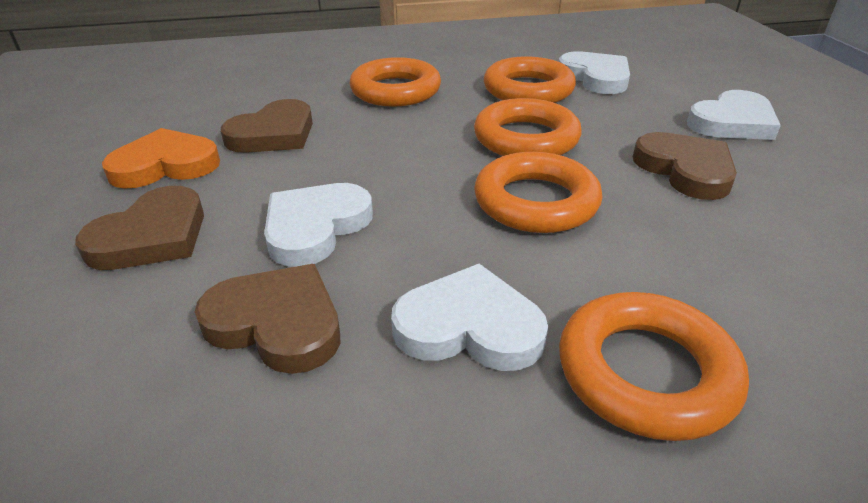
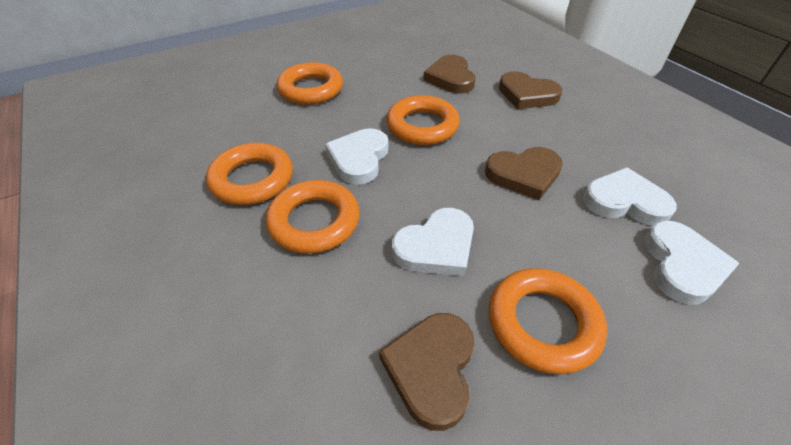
orange heart: [102,128,220,189] = 1 -> none = 0

